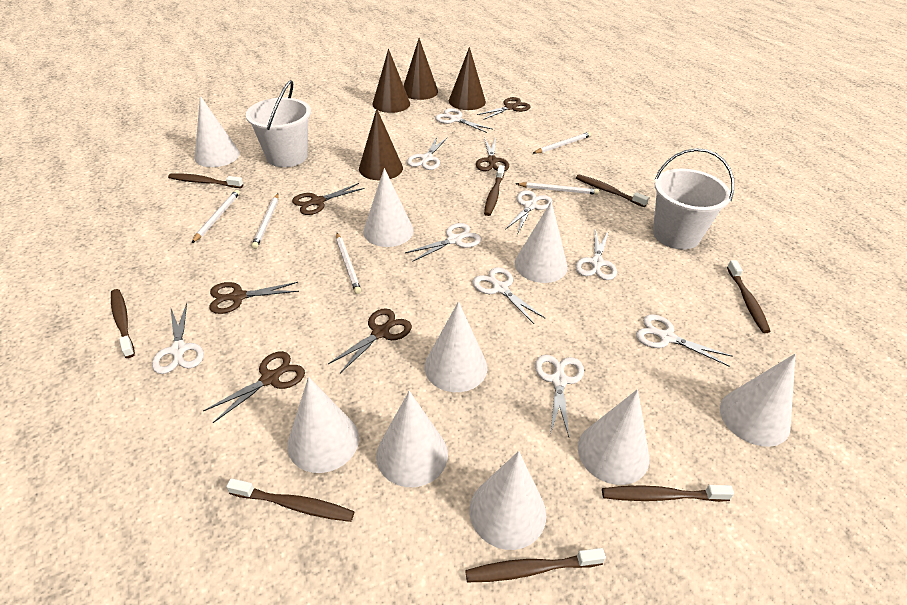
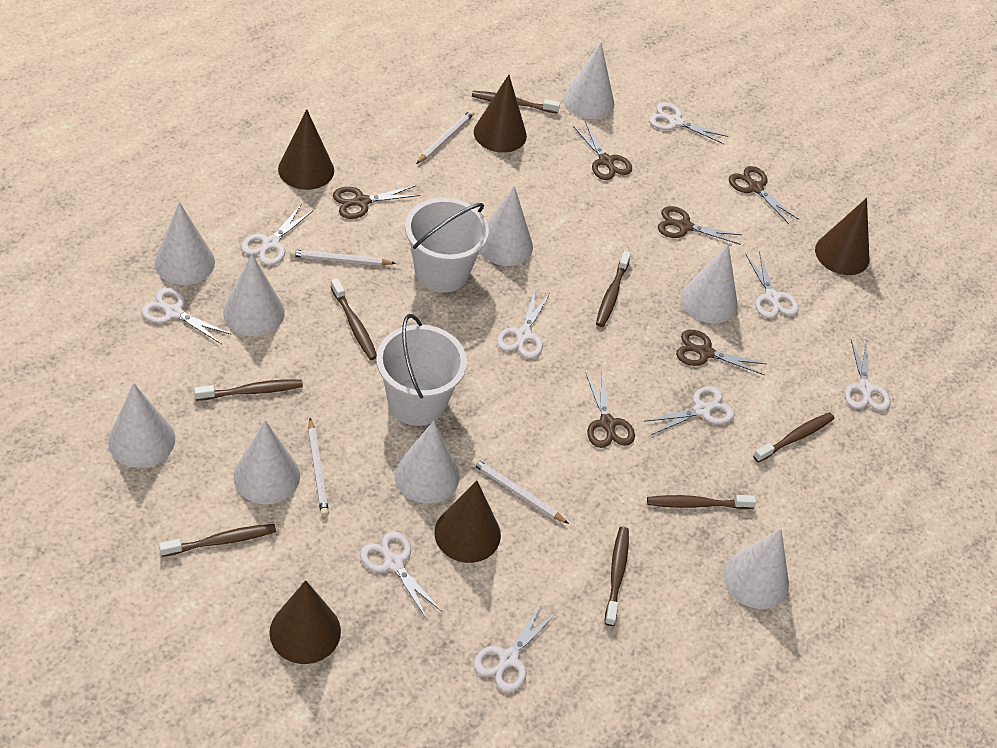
brown cone: [359,109,403,180] [372,49,410,113] [404,38,438,100] [449,47,486,110] = 4 -> [269,580,341,664] [278,109,334,190] [434,480,501,563] [474,75,527,153] [815,198,869,275] = 5
white pencil: [192,190,240,243] [252,194,279,249] [336,233,361,294] [516,182,599,195] [533,132,592,153] = 5 -> [290,249,396,266] [308,418,329,517] [416,110,474,164] [471,458,569,524] = 4

